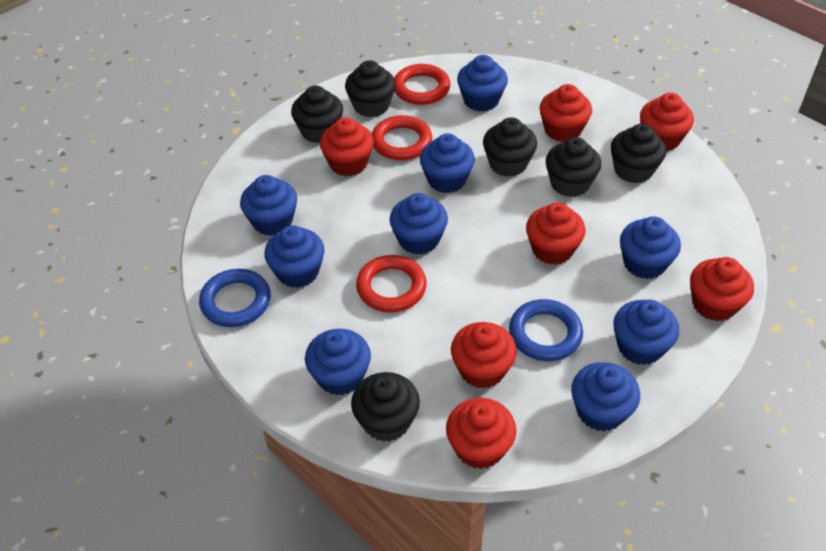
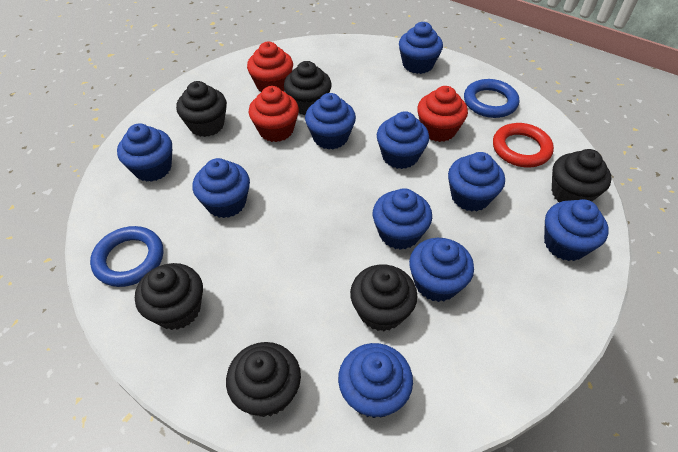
blue cupcake: [240,175,297,236] [264,225,324,288] [305,329,371,396] [390,193,448,255] [420,133,475,193] [457,55,508,112] [571,362,640,432] [613,300,679,365] [620,216,681,279] = 9 -> [117,123,172,182] [192,158,250,218] [305,93,356,149] [338,343,413,418] [373,188,432,250] [377,111,429,169] [399,22,443,74] [409,238,474,302] [448,152,505,211] [544,199,609,261] = 10
red cupcake: [320,117,374,176] [446,398,516,469] [451,322,517,389] [526,203,586,265] [540,84,592,142] [640,93,694,151] [690,257,754,321] = 7 -> [247,42,293,92] [248,86,299,142] [417,86,468,142] = 3
red ring: [356,255,426,312] [372,115,432,160] [394,64,450,105] = 3 -> [493,123,554,167] = 1

